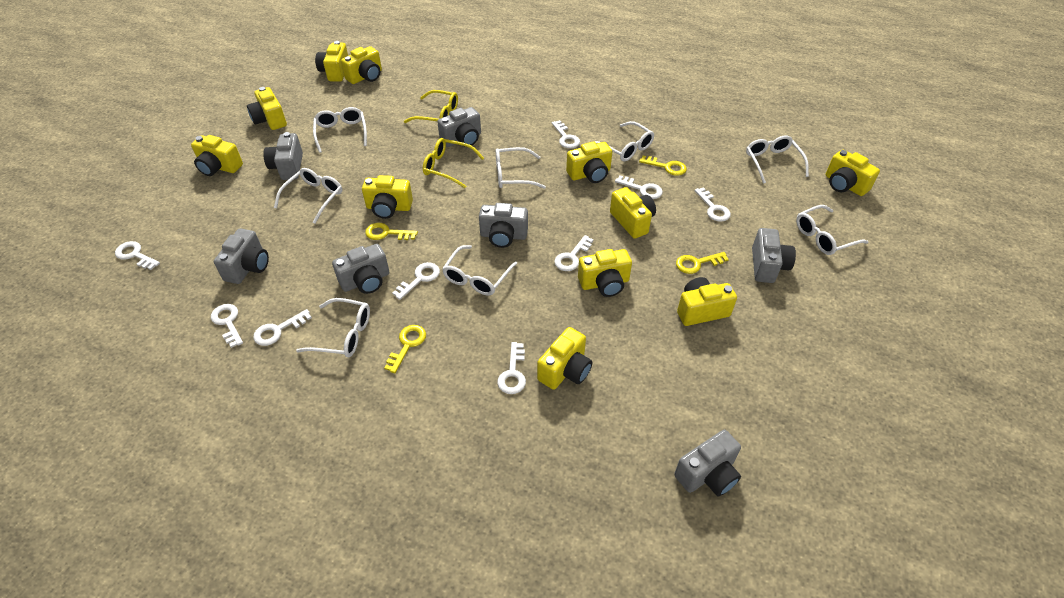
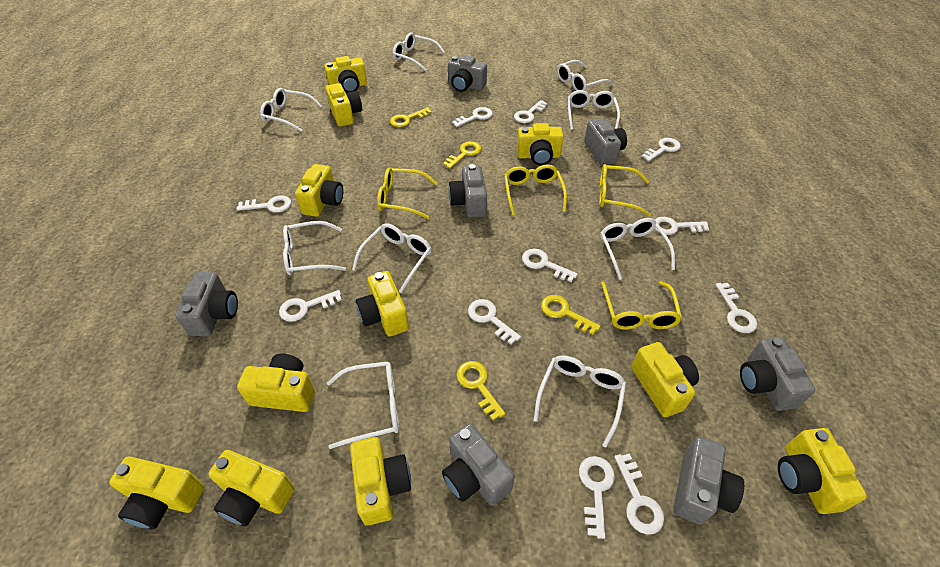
white glasses: [274,168,342,224] [296,298,370,357] [313,107,367,153] [442,245,517,296] [496,147,546,189] [595,121,654,161] [746,135,809,184] [796,205,868,255] = 8 -> [260,88,322,132] [283,221,346,275] [327,361,399,449] [352,223,432,293] [393,33,445,71] [533,355,626,447] [557,60,613,91] [568,90,620,130] [600,218,675,280] = 9
white key: [115,241,160,270] [211,304,243,348] [253,309,312,346] [392,262,440,300] [497,342,526,394] [552,120,580,148] [554,235,593,271] [615,175,663,199] [694,187,731,222] = 9 -> [237,195,292,213] [279,290,342,322] [452,107,493,127] [468,299,521,345] [514,100,548,123] [522,249,578,282] [579,456,615,539] [614,453,664,535] [642,138,681,161] [655,217,709,235] [715,283,758,333] = 11
yellow glasses: [404,90,458,123] [423,138,484,188] = 2 -> [377,167,437,219] [504,165,567,216] [599,164,651,217] [601,281,682,330] = 4

